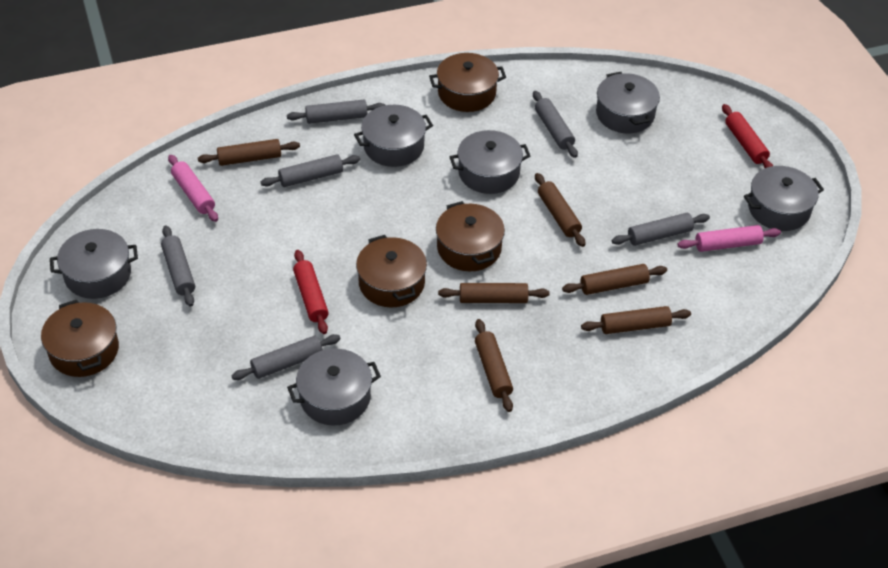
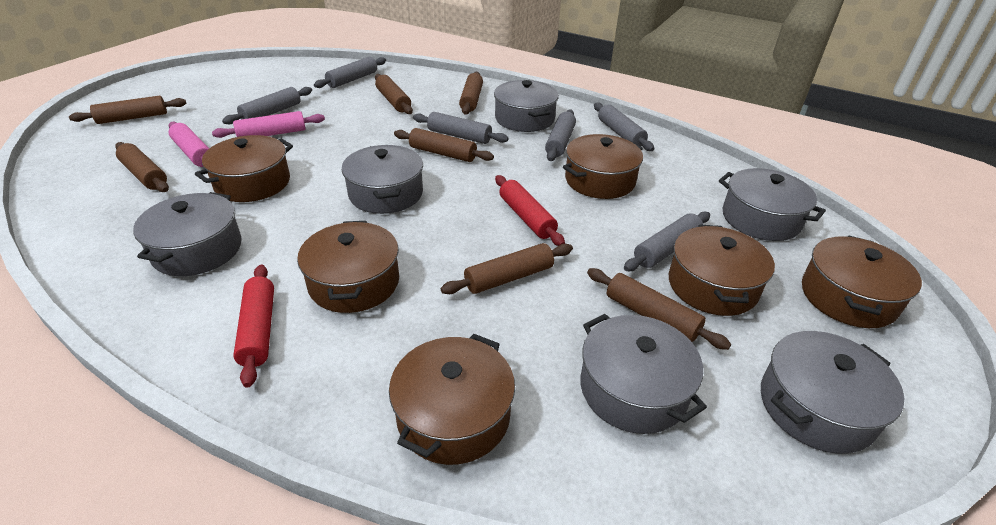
brown pot: [41,300,119,377] [356,235,427,307] [429,53,506,112] [436,201,505,271] = 4 -> [195,135,293,202] [297,221,399,313] [389,334,515,465] [563,134,643,199] [669,224,775,316] [802,236,922,328] = 6
brown rolling pin: [198,139,300,166] [438,283,550,303] [475,319,513,412] [535,173,585,247] [562,264,667,295] [581,306,691,334] = 6 -> [69,96,186,124] [115,142,169,192] [375,74,413,114] [394,128,494,162] [441,243,573,294] [459,72,483,115] [587,268,731,350] = 7

